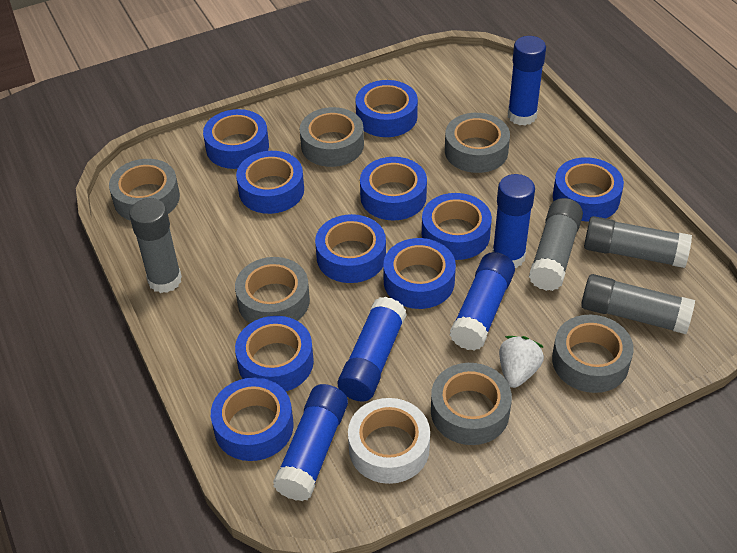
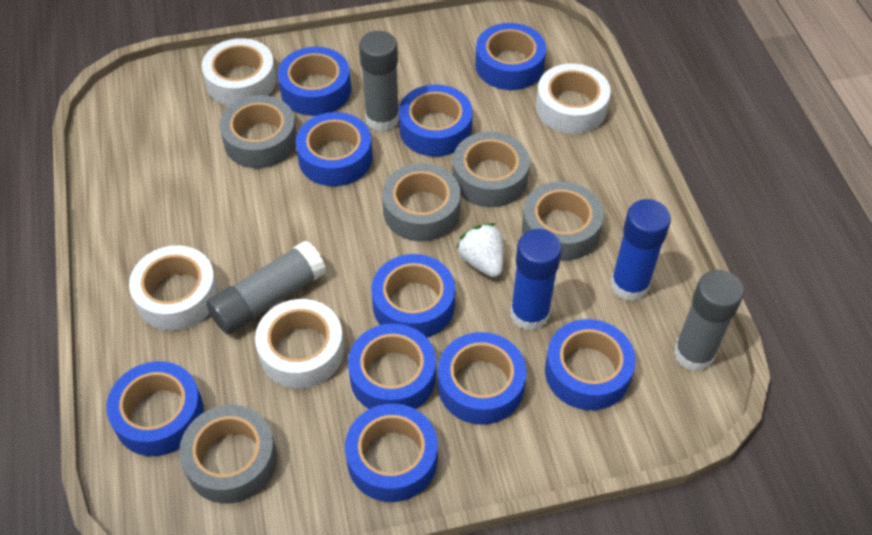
blue glue stick: [273,384,348,501] [338,297,407,402] [450,252,515,351] [493,174,535,268] [508,36,546,126] = 5 -> [510,229,562,331] [611,199,671,301] = 2
grey glue stick: [129,198,182,293] [529,198,583,291] [581,274,695,334] [584,216,692,268] = 4 -> [207,241,326,335] [359,31,399,132] [674,270,744,372] = 3
grey tape: [109,159,180,221] [235,257,310,323] [300,107,364,167] [431,363,512,445] [445,113,510,173] [552,315,634,393] = 6 -> [179,405,277,504] [220,95,297,168] [382,163,461,241] [453,132,530,207] [522,181,603,261] = 5
white tape: [348,398,430,484] = 1 -> [129,245,218,331] [202,38,276,106] [255,299,344,388] [536,63,611,134] = 4

